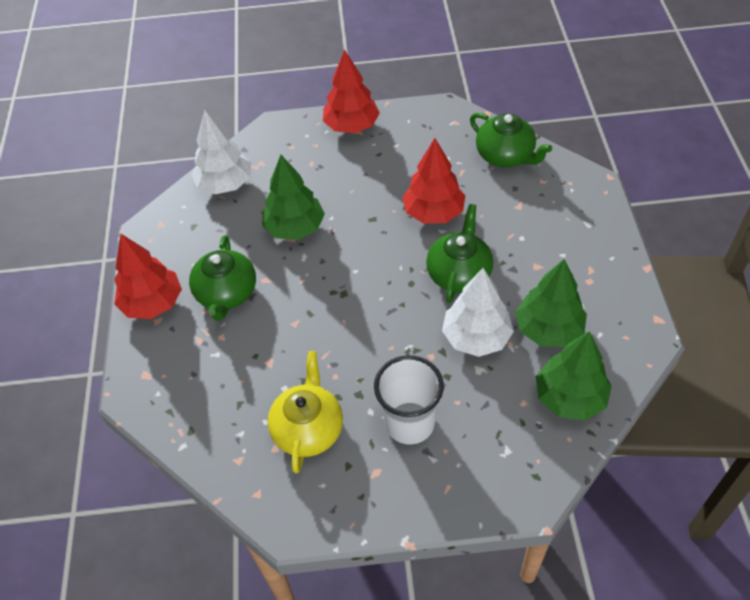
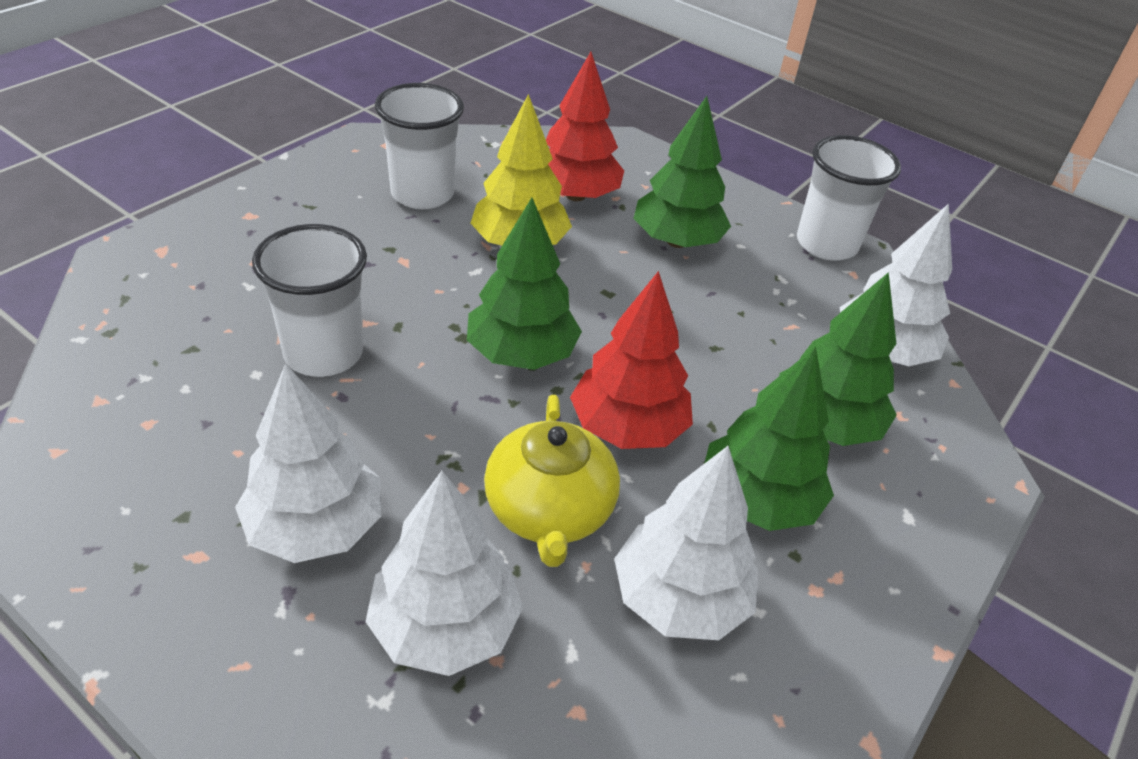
green teapot: [189,235,256,321] [426,204,493,303] [470,113,552,167] = 3 -> none = 0
green tree: [262,155,325,240] [515,259,587,347] [536,331,612,421] = 3 -> [467,198,582,370] [633,96,731,248] [704,346,834,531] [779,272,897,446] = 4
red tree: [114,234,182,319] [323,50,380,133] [402,138,466,224] = 3 -> [546,52,624,201] [570,271,693,449] = 2
white cup: [374,355,444,445] = 1 -> [252,224,367,377] [375,83,464,209] [797,135,901,261] = 3
white tree: [191,109,251,194] [442,268,514,357] = 2 -> [235,363,381,563] [366,471,523,676] [614,446,759,640] [840,204,952,366] = 4
yellow tree: none = 0 -> [470,94,572,246] = 1

